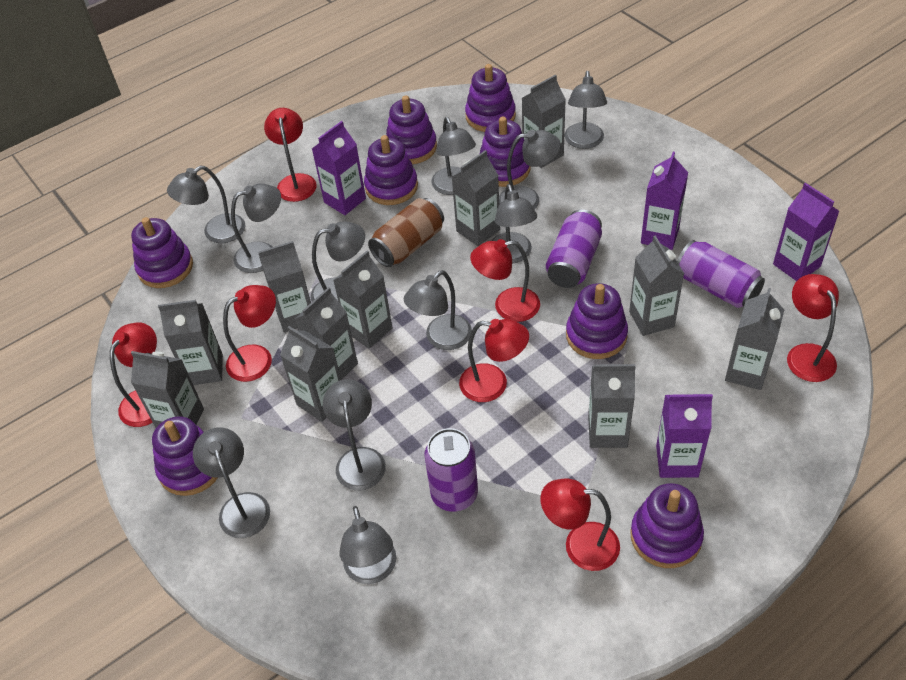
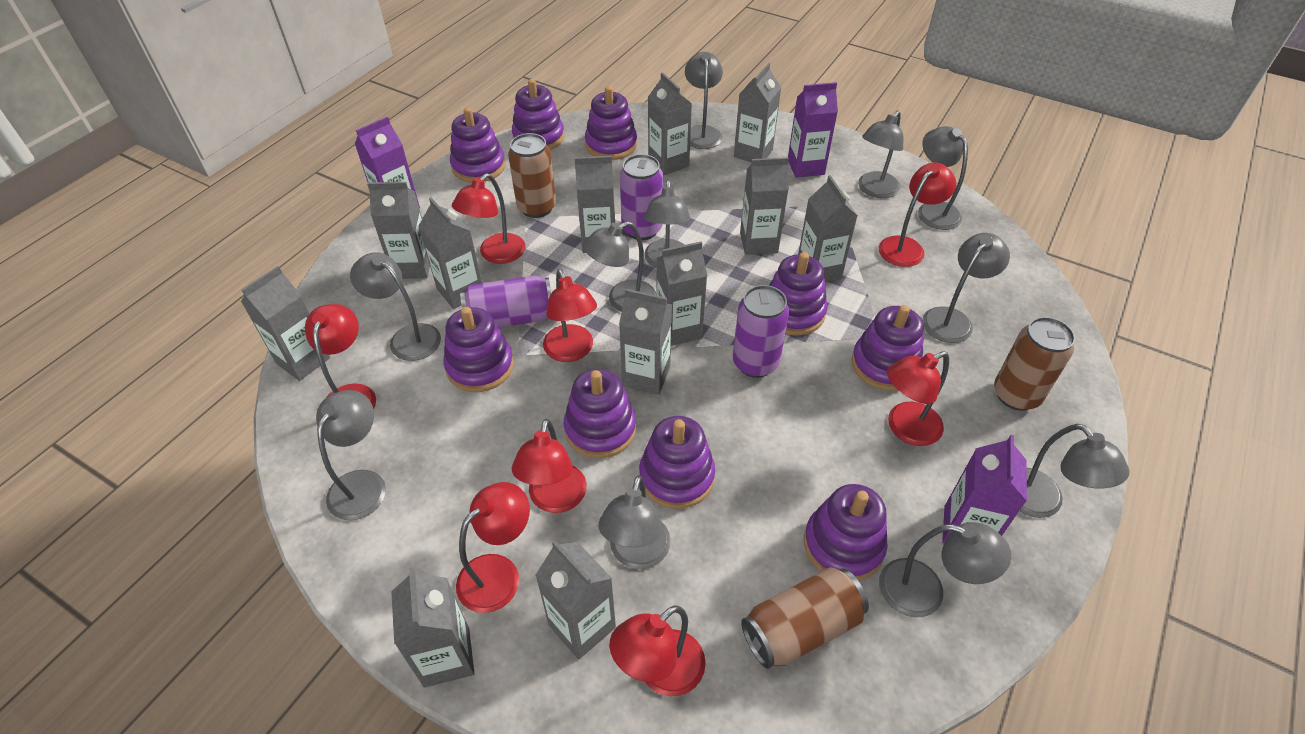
brown can: [368,198,444,267] = 1 -> [508,133,556,218] [741,567,869,669] [994,317,1075,411] = 3
grey carton: [131,351,204,428] [158,300,223,385] [258,241,311,333] [280,326,341,422] [295,287,358,380] [333,251,392,349] [452,150,500,246] [522,75,566,168] [588,364,636,448] [629,235,684,336] [725,288,784,390] = 11 -> [241,266,330,381] [367,182,430,279] [391,568,474,688] [418,198,482,309] [535,540,616,660] [575,156,615,253] [619,289,672,395] [648,72,692,176] [656,241,707,346] [734,63,782,162] [740,157,789,255] [798,175,858,282] = 12
purple carton: [312,121,366,215] [641,152,688,250] [656,394,713,478] [773,183,839,281] = 4 -> [354,117,420,208] [788,82,838,178] [942,435,1027,544] = 3
purple stacking toy: [131,217,193,288] [152,416,217,496] [364,135,418,205] [386,95,437,164] [465,64,516,132] [480,116,531,187] [566,283,628,359] [630,483,704,568] = 8 -> [444,307,514,392] [450,107,506,183] [512,79,564,150] [564,369,636,458] [585,86,637,160] [639,416,715,509] [769,252,827,336] [804,484,888,581] [851,305,924,391] = 9
red lamp: [110,322,157,427] [223,285,276,382] [264,108,317,202] [459,319,529,402] [470,239,540,322] [540,479,620,571] [787,274,839,382] = 7 -> [305,304,376,409] [452,173,525,264] [456,482,530,613] [512,419,587,513] [543,269,597,362] [609,605,706,696] [879,162,956,267] [887,351,949,446] = 8

